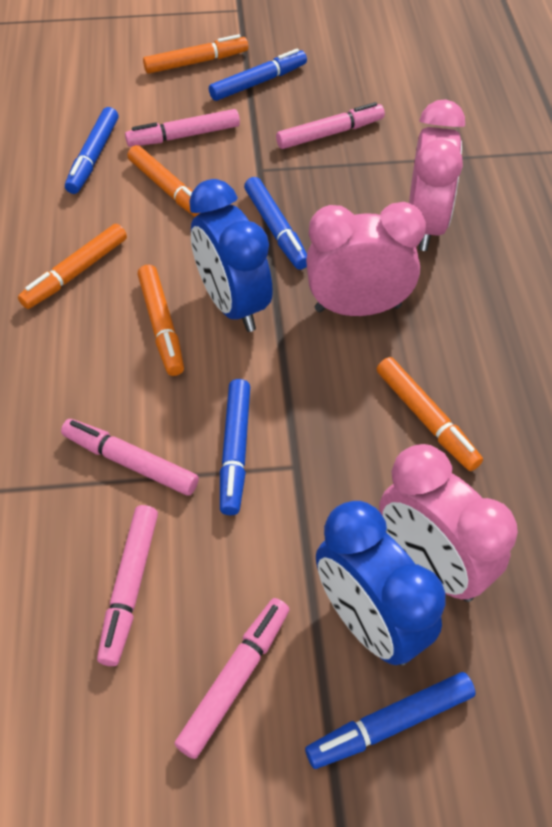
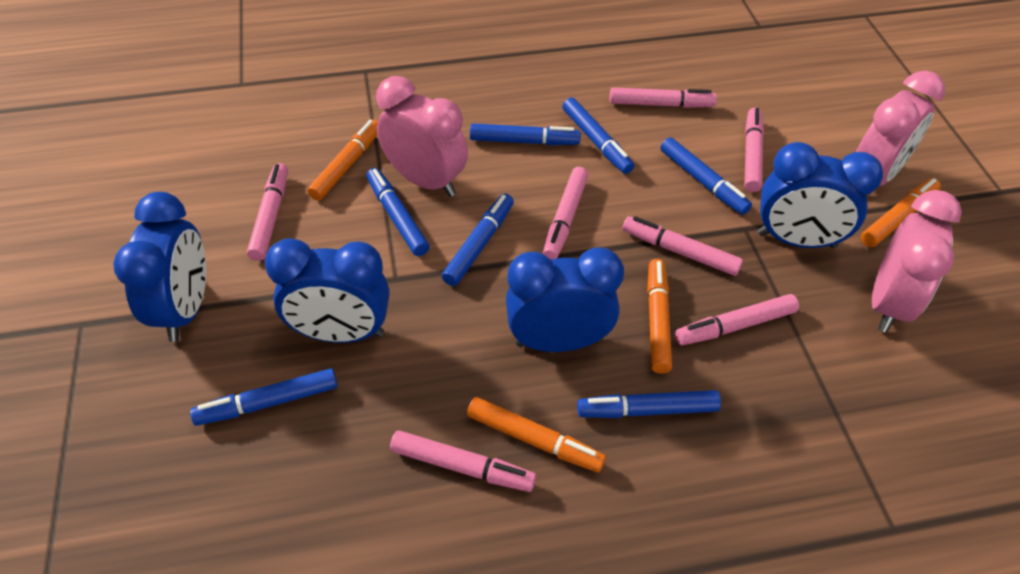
blue clock: [189,179,273,332] [316,501,446,666] = 2 -> [113,192,206,342] [265,238,389,343] [506,247,624,352] [758,142,883,248] = 4
blue marker: [65,107,118,194] [209,49,307,101] [220,379,250,515] [244,177,307,270] [305,672,476,769] = 5 -> [190,368,338,426] [366,168,430,256] [441,194,514,286] [470,123,581,145] [562,97,634,174] [577,390,721,418] [661,137,752,215] = 7
orange marker: [18,224,127,309] [127,145,199,217] [138,265,184,376] [143,34,248,74] [377,357,483,471] = 5 -> [307,119,378,201] [467,397,606,472] [647,259,672,374] [861,178,941,247] = 4
pink marker: [61,419,199,496] [97,505,158,666] [125,109,240,147] [175,598,289,759] [276,102,385,149] = 5 -> [247,163,288,261] [390,430,536,492] [543,167,589,259] [610,87,717,108] [623,216,743,276] [675,294,799,345] [744,107,764,192] = 7

